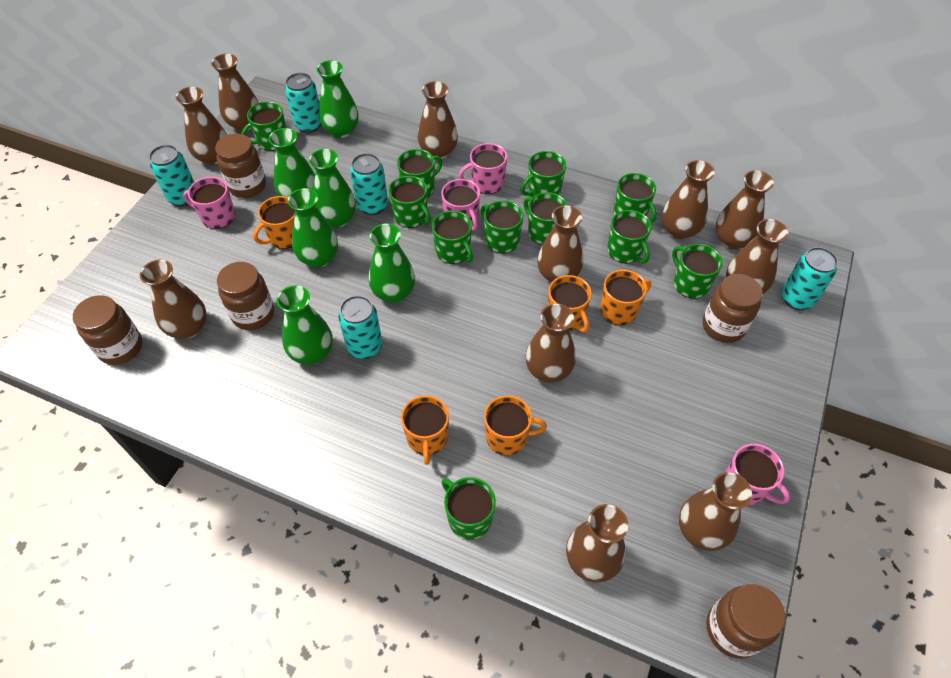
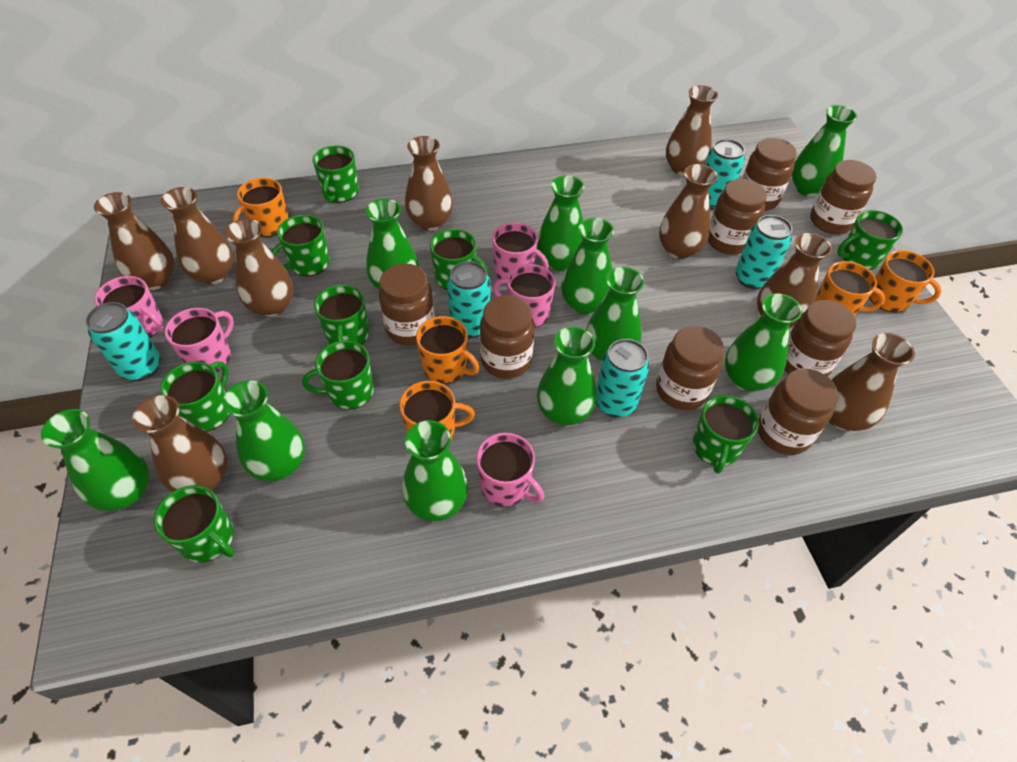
brown jar: [73,295,142,365] [215,133,266,198] [217,262,274,330] [703,274,763,343] [706,584,785,659] = 5 -> [379,264,435,345] [480,295,535,379] [656,326,724,410] [708,179,767,255] [742,138,797,211] [758,369,838,455] [784,300,856,377] [810,160,877,234] = 8
brown vase: [140,260,207,339] [176,87,227,165] [211,54,259,131] [418,81,458,159] [526,304,576,383] [537,205,583,283] [566,504,628,583] [662,160,715,239] [679,472,752,551] [716,170,774,249] [726,219,789,294] = 11 -> [94,192,175,290] [132,395,227,492] [161,187,234,285] [225,219,294,317] [405,136,453,231] [659,164,718,259] [666,85,718,176] [757,233,832,328] [829,333,915,431] = 9
green mug: [241,102,286,151] [388,176,431,228] [397,149,442,198] [432,210,473,264] [442,477,496,540] [481,200,523,254] [520,151,566,197] [523,192,567,245] [607,210,652,264] [614,173,657,223] [672,244,723,299] = 11 -> [154,485,235,563] [160,361,229,432] [272,215,330,276] [302,340,374,410] [313,145,359,203] [314,285,369,345] [430,229,488,290] [693,395,759,474] [837,210,903,270] = 9
green vase: [269,128,315,197] [277,285,333,365] [288,188,338,268] [309,149,356,228] [317,60,359,138] [369,223,415,303] = 6 -> [41,409,149,511] [223,380,305,481] [365,198,419,289] [402,420,468,521] [537,175,585,271] [537,326,597,425] [561,218,614,315] [586,267,644,362] [725,293,802,391] [792,105,857,197] = 10
pink mug: [183,177,235,229] [441,179,480,231] [459,143,507,194] [725,444,790,505] = 4 -> [95,276,163,338] [165,308,234,372] [476,433,544,507] [492,222,549,279] [493,264,555,328] = 5

